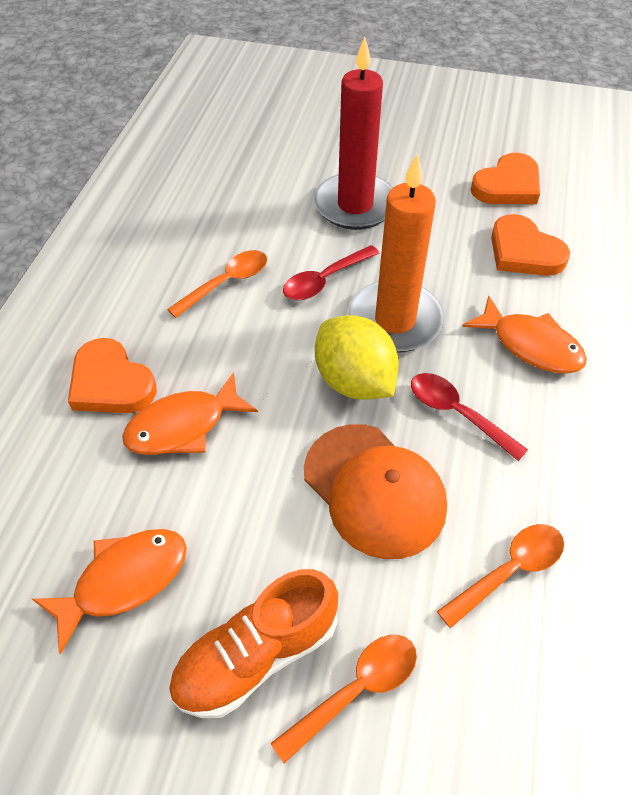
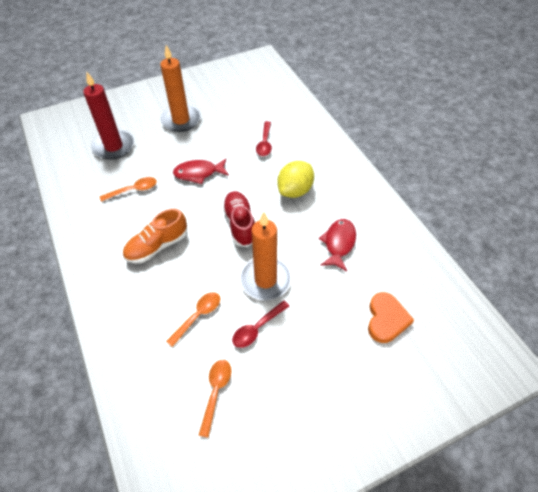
orange candle: [348,153,444,352] = 1 -> [160,45,201,132] [240,212,292,300] = 2
orange cap: [304,424,447,559] = 1 -> none = 0
orange fish: [32,529,187,654] [122,372,258,455] [462,295,587,374] = 3 -> none = 0
orange heart: [68,338,157,413] [471,153,540,204] [491,214,570,276] = 3 -> [368,292,414,343] = 1
red fish: none = 0 -> [173,159,229,184] [319,219,356,271] = 2
red shoe: none = 0 -> [222,191,255,247] = 1

